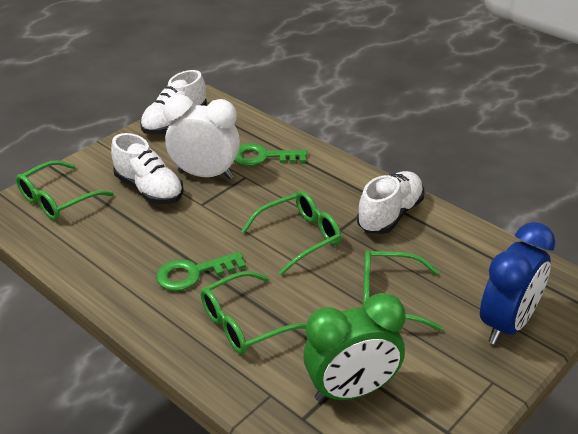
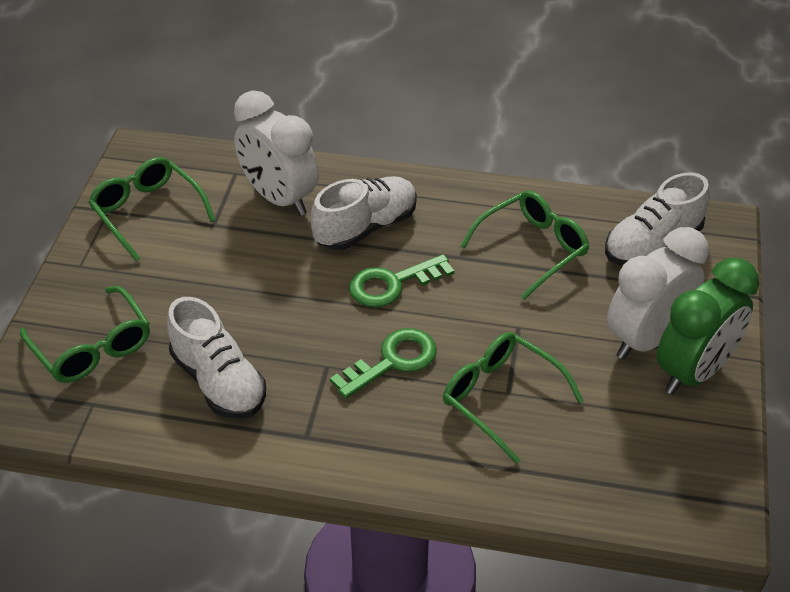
blue clock: [480,222,555,345] = 1 -> none = 0
white clock: [163,94,240,179] = 1 -> [234,90,319,216] [607,227,709,360] = 2

